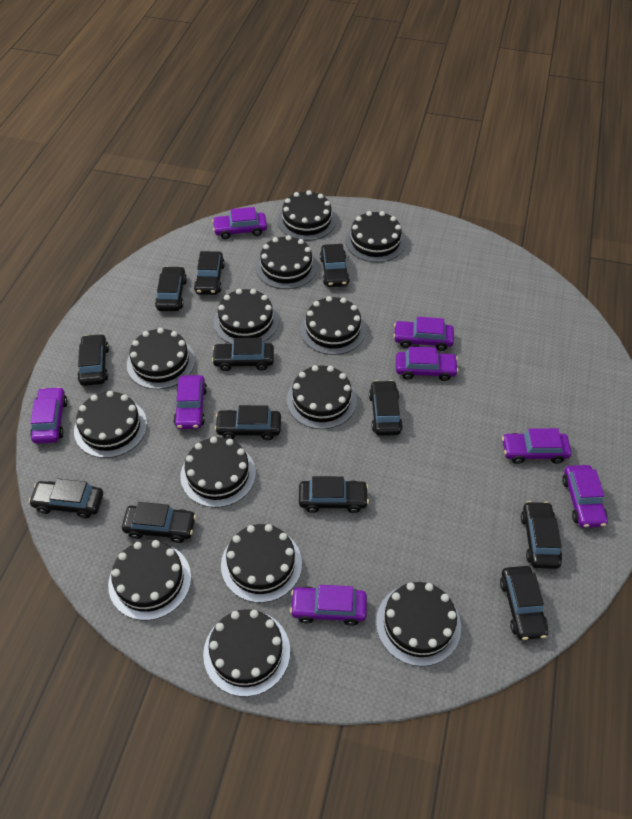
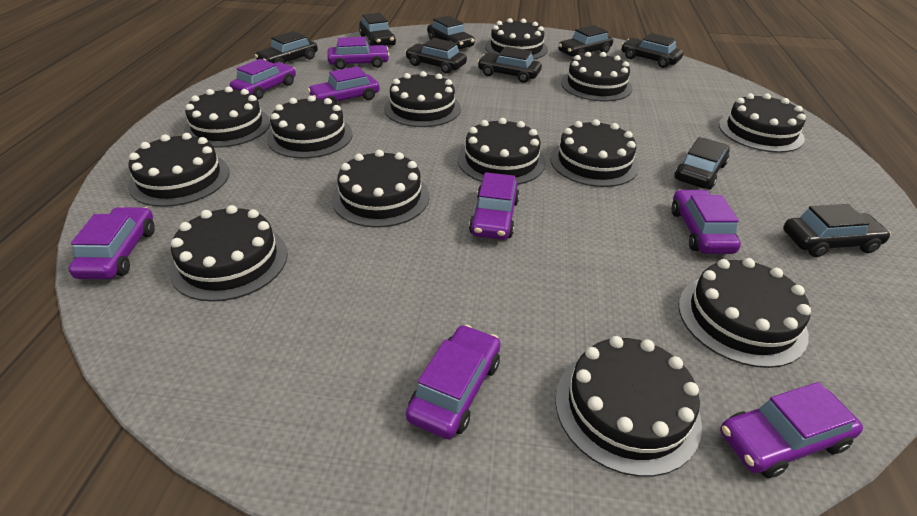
black car: [29,478,103,518] [77,334,109,386] [122,502,196,543] [155,266,187,311] [194,251,225,295] [212,338,274,371] [215,405,281,440] [299,476,369,513] [320,244,350,287] [369,380,403,436] [500,566,548,640] [521,501,562,569] = 12 -> [255,31,318,64] [359,13,396,46] [405,38,467,74] [427,16,475,49] [477,47,542,83] [558,25,613,57] [621,33,683,68] [674,137,730,190] [783,204,891,257] = 9

